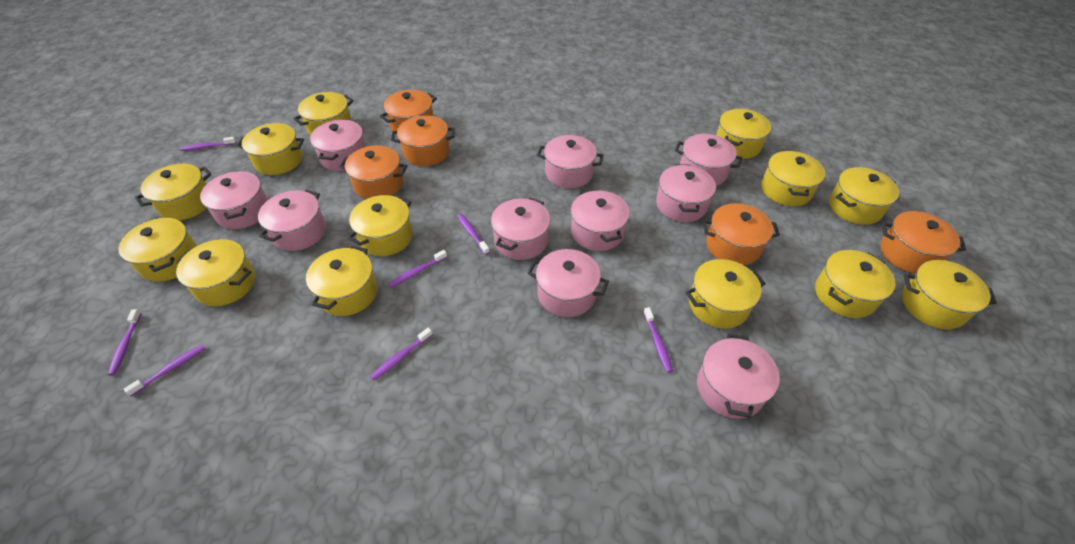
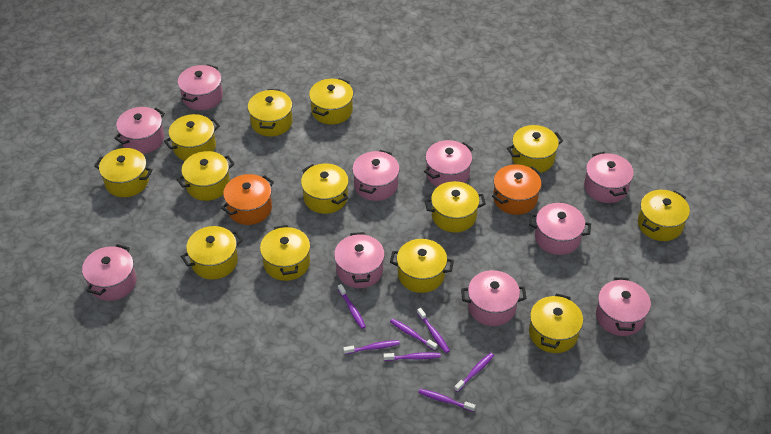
orange pot: [339,145,408,199] [380,90,437,135] [391,115,455,166] [702,203,780,265] [881,211,966,274] = 5 -> [221,174,274,225] [492,164,542,215] = 2

